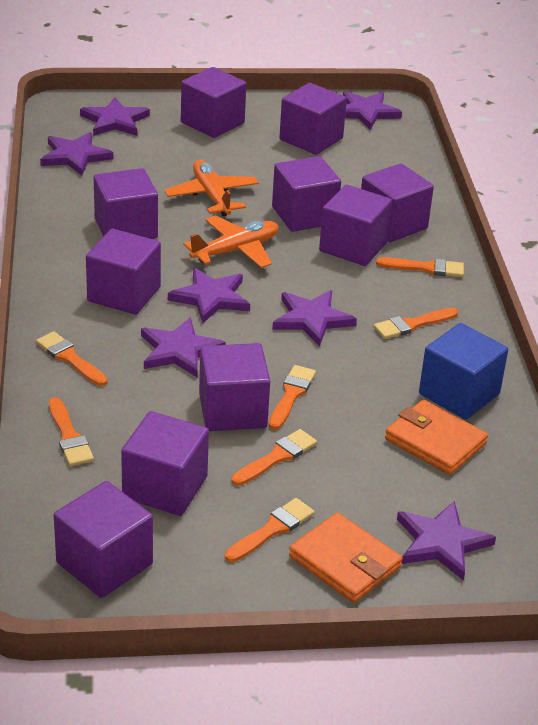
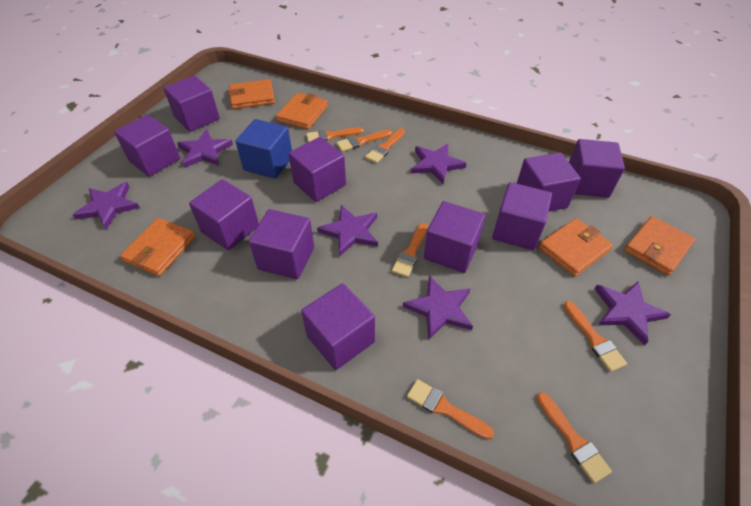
orange plane: [164,160,259,216] [183,215,279,268] = 2 -> none = 0
orange wallet: [289,512,403,603] [385,399,488,475] = 2 -> [120,218,195,276] [228,79,275,109] [276,93,328,129] [539,218,613,276] [624,216,696,276] = 5
purple star: [40,132,113,176] [80,97,150,136] [141,317,226,377] [168,268,250,323] [272,290,357,347] [343,91,402,130] [397,501,496,581] = 7 -> [73,182,140,229] [177,129,233,168] [317,205,378,256] [403,275,473,340] [411,144,467,184] [595,281,671,345] = 6

